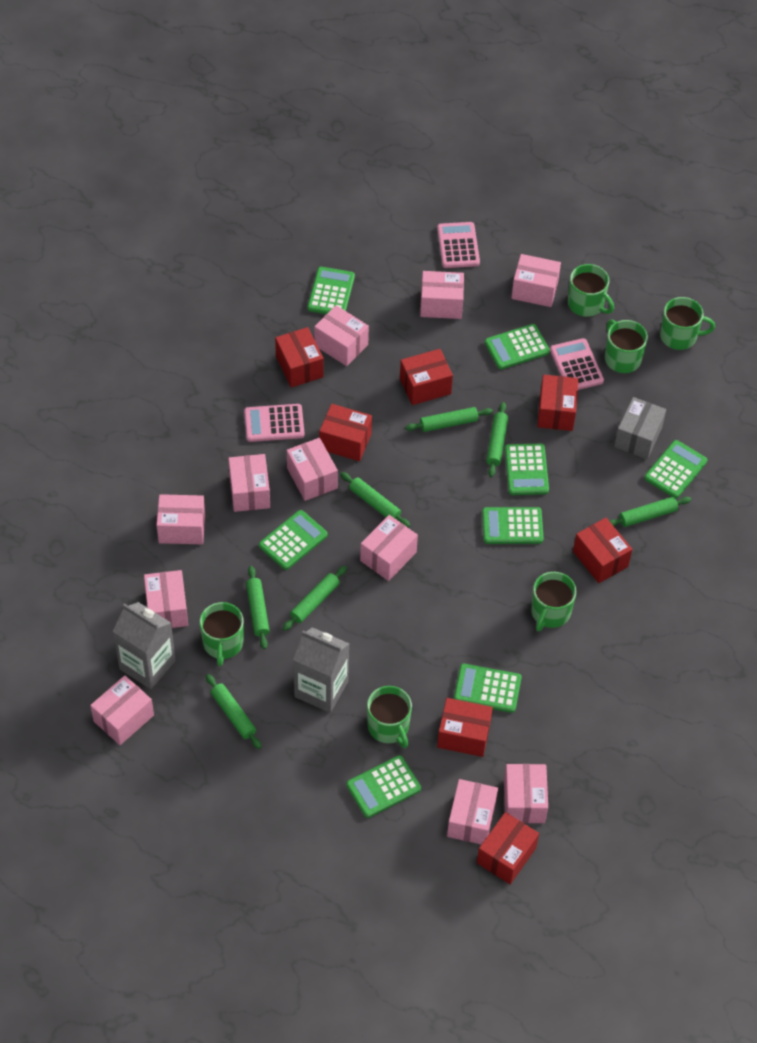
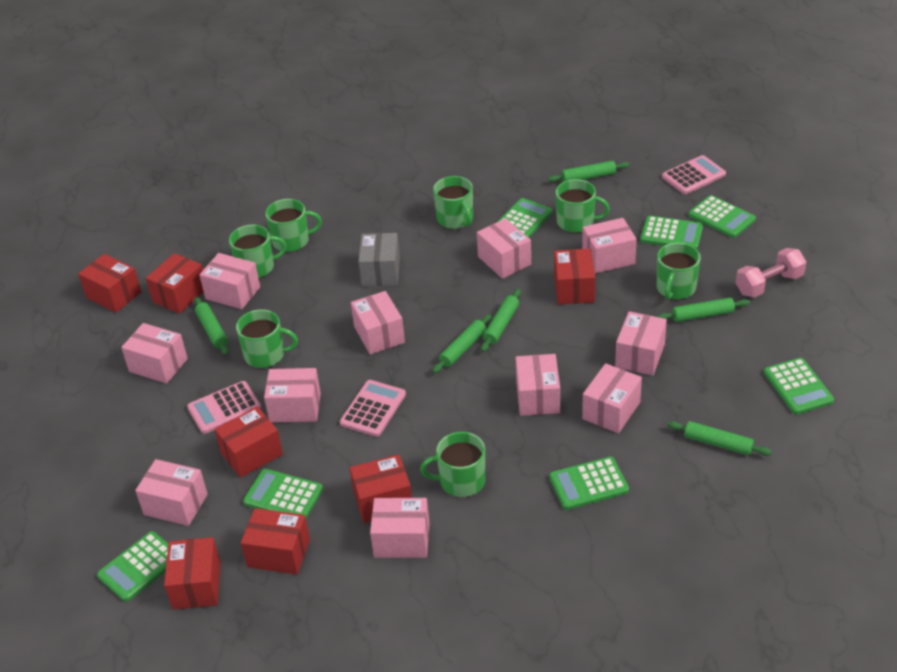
green calculator: [259,510,328,570] [307,267,355,314] [346,755,421,818] [454,664,522,713] [482,507,544,544] [485,324,550,369] [505,444,549,495] [644,440,707,498] = 8 -> [97,531,168,602] [243,469,323,518] [496,198,552,238] [549,457,629,510] [640,216,703,249] [689,195,756,238] [764,358,834,415] = 7
green mug: [199,602,244,666] [367,686,412,748] [531,572,577,632] [568,264,614,317] [605,320,648,373] [660,297,715,350] = 6 -> [229,225,287,278] [236,309,298,368] [265,199,322,252] [420,432,485,497] [433,176,473,229] [556,179,610,233] [657,243,701,300] = 7
green rolling pin: [206,674,262,749] [246,566,270,649] [283,566,347,631] [340,472,411,528] [405,407,493,432] [486,402,508,477] [609,497,691,527] = 7 -> [194,297,229,355] [432,314,492,373] [481,289,521,352] [548,161,630,182] [657,297,750,322] [668,421,772,456] = 6
grey carton: [113,602,176,689] [293,627,349,713] = 2 -> none = 0
pink dumbbell: none = 0 -> [736,248,806,298] = 1

